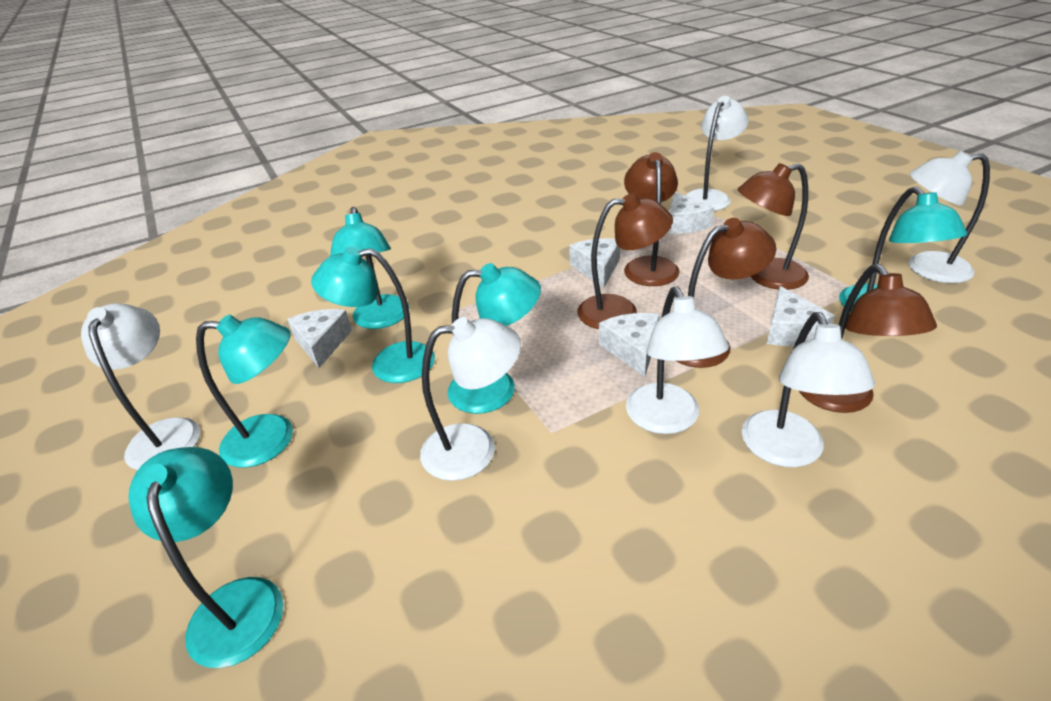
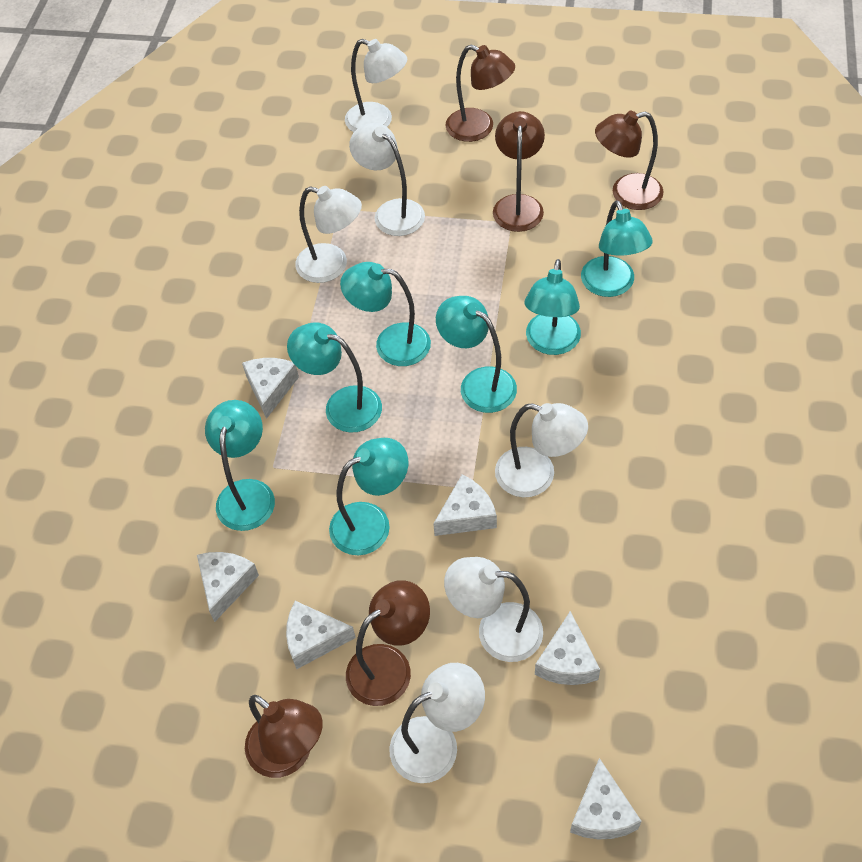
turquoise lamp: [128,447,283,668] [196,315,293,468] [311,247,435,383] [330,207,409,329] [447,263,541,414] [839,186,967,312] = 6 -> [205,400,275,531] [287,322,382,432] [329,438,408,555] [340,262,431,366] [436,296,517,413] [524,259,581,355] [581,200,653,297] = 7
white cheese: [287,309,352,368] [569,238,620,288] [599,313,660,377] [667,192,714,234] [767,286,835,346] = 5 -> [197,552,259,622] [242,358,299,419] [286,601,356,669] [433,475,497,536] [535,611,600,685] [570,758,642,840] = 6

